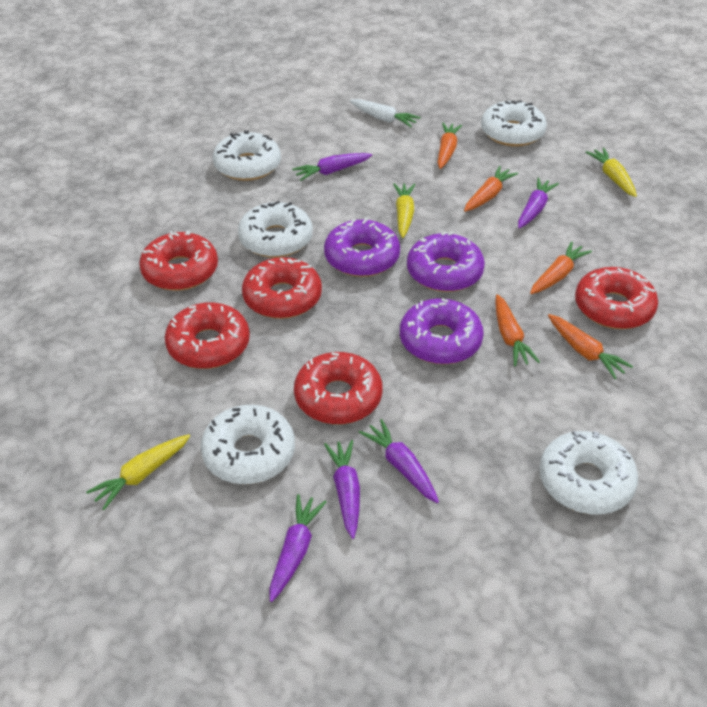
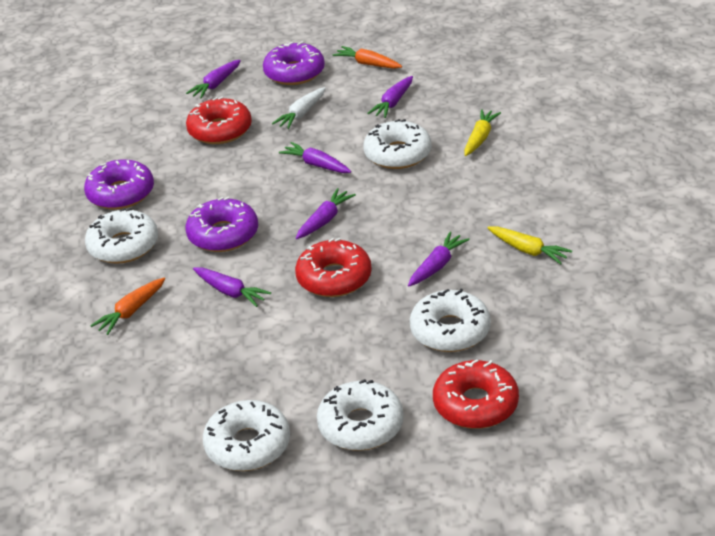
orange carrot: [437,123,462,169] [464,166,518,212] [495,294,540,367] [530,241,592,294] [548,314,633,379] = 5 -> [90,278,165,335] [333,46,402,69] = 2
purple carrot: [270,494,327,602] [292,153,372,181] [324,440,360,539] [359,419,439,503] [518,178,559,228] = 5 -> [186,60,241,98] [193,268,271,307] [279,142,351,173] [296,188,356,239] [367,76,413,118] [408,232,470,286] = 6
red donut: [139,231,218,291] [165,302,250,369] [242,257,322,319] [294,352,383,424] [575,267,658,329] = 5 -> [186,97,252,144] [295,238,372,297] [433,359,519,429] = 3
yellow carrot: [86,434,190,510] [393,183,415,238] [585,148,637,197] = 3 -> [464,109,501,156] [487,226,572,265] = 2

